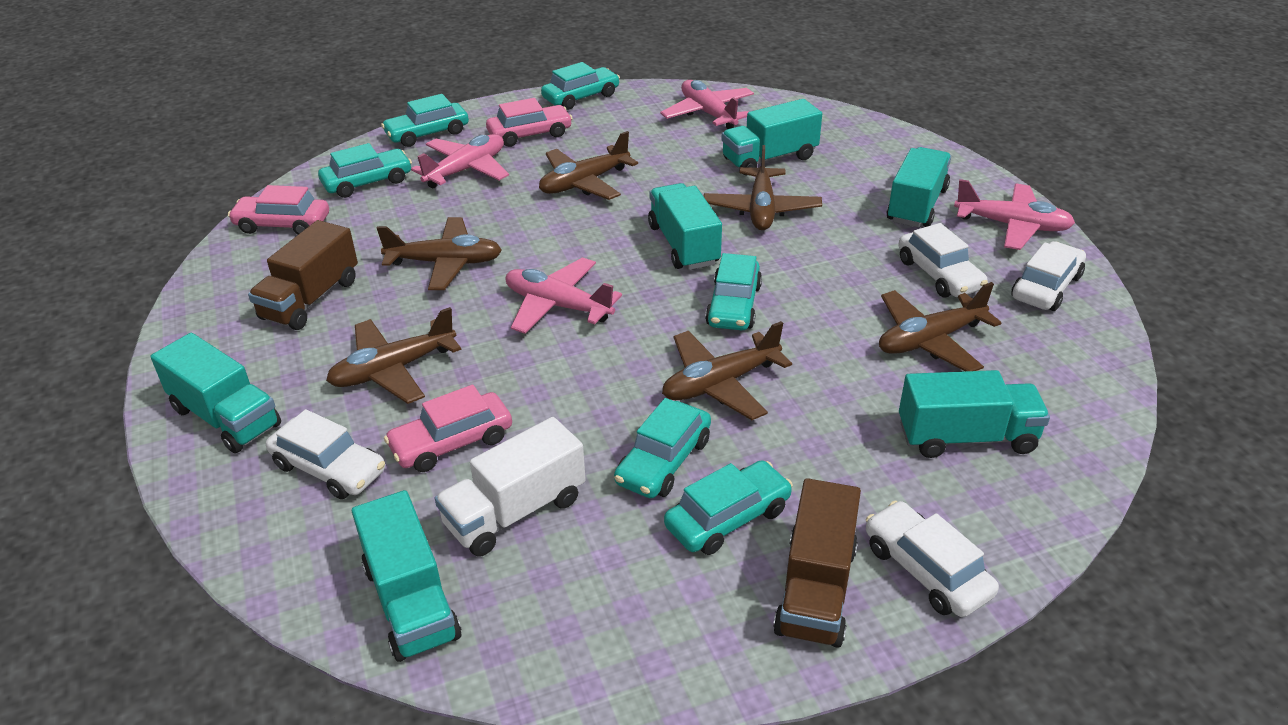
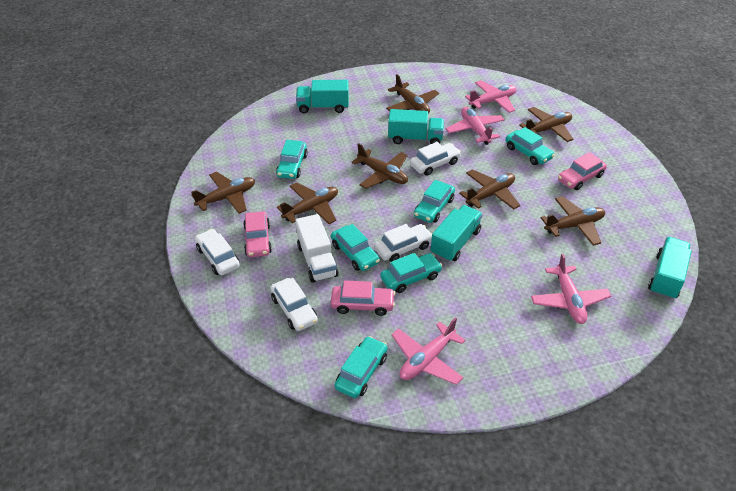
brown plane: [326,307,461,404] [377,217,502,290] [539,131,638,200] [662,321,792,420] [704,145,822,230] [879,282,1001,371] = 6 -> [191,172,255,214] [277,183,338,224] [352,143,408,189] [386,74,439,114] [459,169,520,209] [519,107,573,142] [541,196,605,246] = 7
brown truck: [248,220,358,330] [773,478,861,648] = 2 -> none = 0
turquoise truck: [150,333,281,453] [352,490,462,662] [648,183,722,270] [721,99,822,175] [887,147,951,227] [899,370,1050,458] = 6 -> [296,80,349,113] [388,109,444,144] [431,205,483,262] [648,237,692,300] = 4

